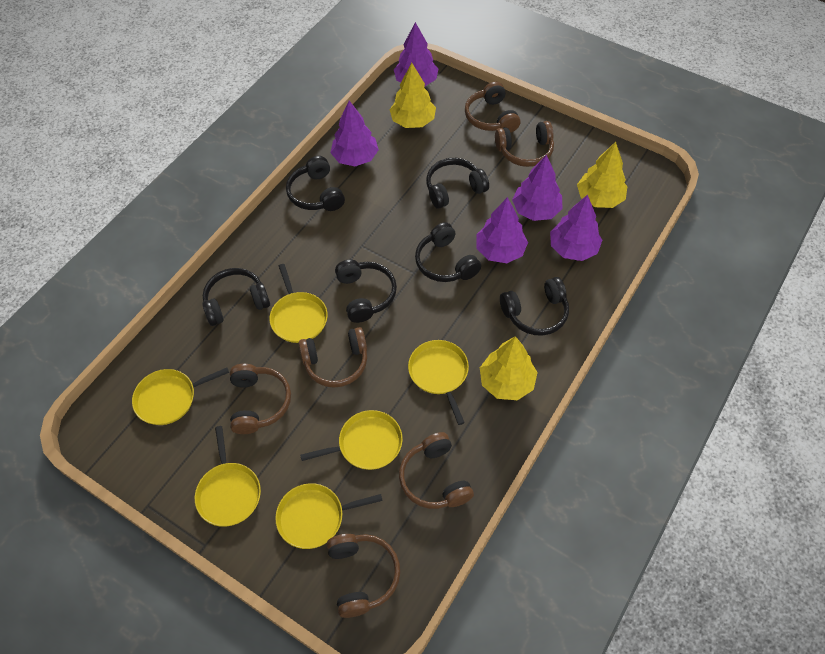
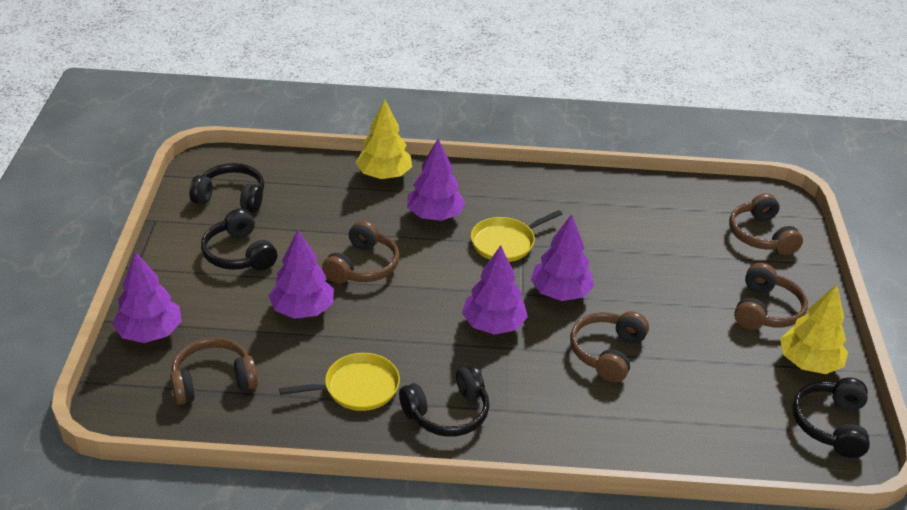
black headphones: [202,268,270,326] [286,156,345,211] [335,260,397,323] [415,222,481,282] [426,158,489,209] [500,277,569,336] = 6 -> [190,163,264,213] [201,208,277,271] [399,364,489,437] [792,377,870,458] = 4
brown headphones: [230,364,291,434] [299,327,367,388] [327,534,400,618] [399,432,474,509] [465,82,520,133] [495,121,554,167] = 6 -> [170,337,258,405] [322,220,400,284] [570,311,649,383] [729,193,803,255] [734,263,808,329] = 5
yellow pan: [132,368,229,425] [195,426,261,527] [270,264,328,343] [275,483,383,549] [300,410,403,470] [408,340,469,425] = 6 -> [279,353,400,411] [471,210,562,262] = 2
yellow tree: [389,63,436,128] [480,336,538,400] [577,142,627,208] = 3 -> [356,99,412,179] [780,284,848,374] = 2

